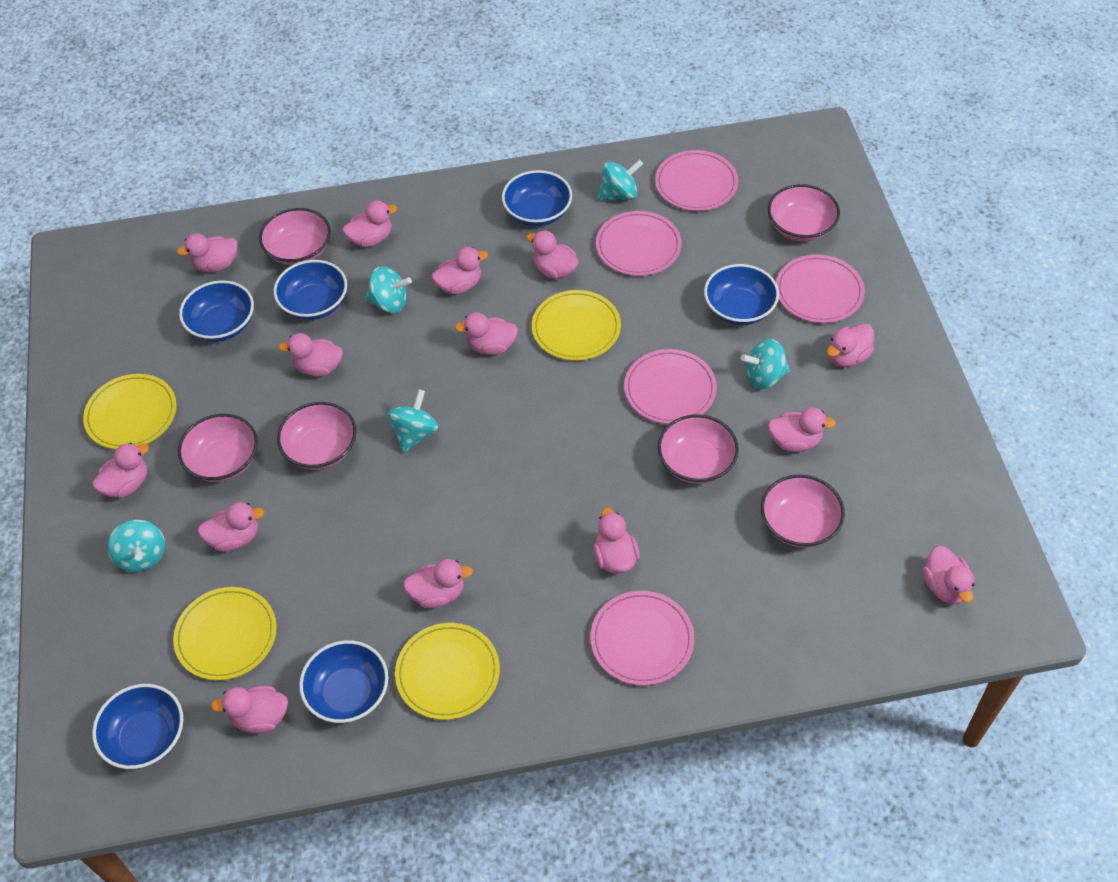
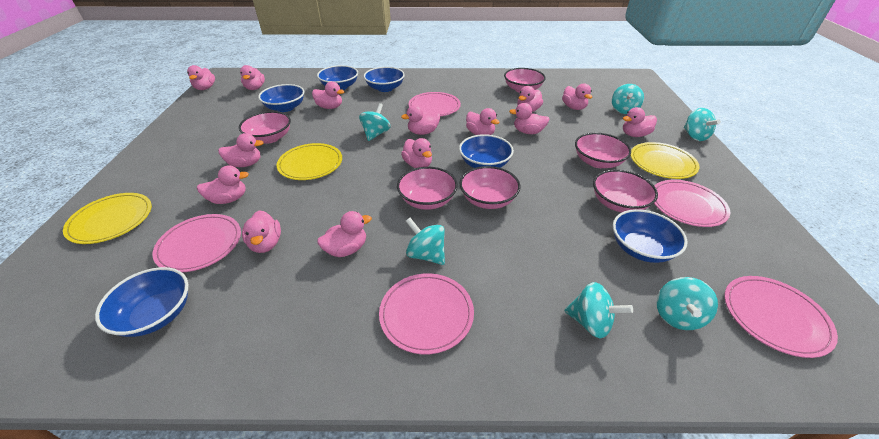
turquoise spinning top: [107,520,165,572] [365,266,412,313] [388,389,438,453] [598,159,643,201] [741,339,790,389] = 5 -> [359,103,391,141] [406,218,445,265] [564,282,633,338] [612,84,644,114] [657,277,718,330] [684,108,721,141] = 6
yellow plate: [83,374,177,450] [173,587,277,680] [395,623,500,720] [532,290,621,361] = 4 -> [63,193,152,244] [277,143,342,180] [631,142,700,179] = 3

